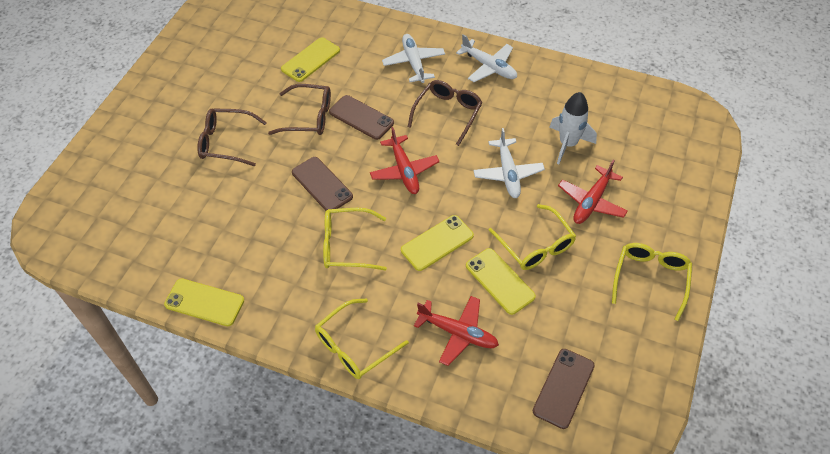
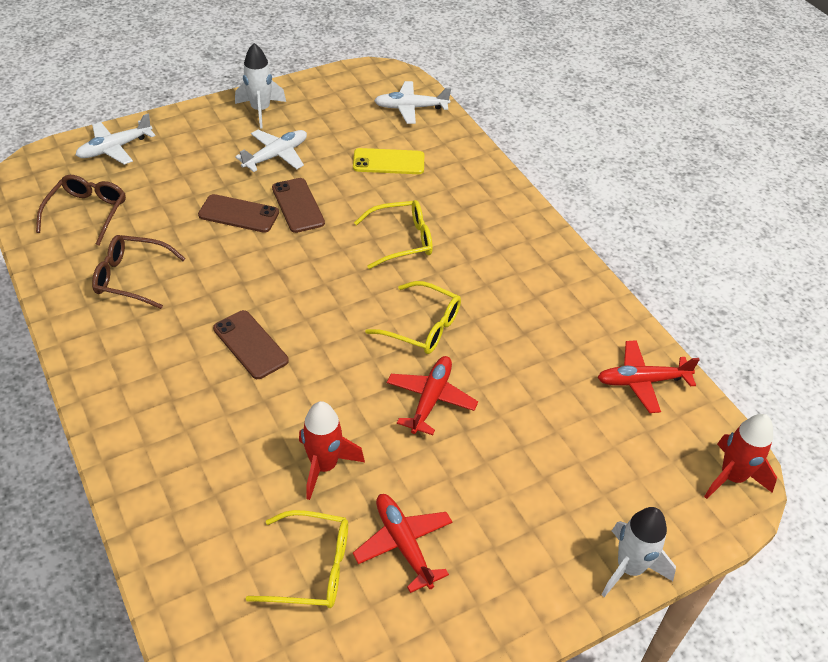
brown glasses: [197,108,267,166] [268,84,331,135] [408,80,483,146] = 3 -> [36,175,126,245] [92,235,186,309] = 2
red rocket: none = 0 -> [299,401,365,500] [704,414,777,499] = 2
white rocket: [549,92,597,164] = 1 -> [235,43,286,129] [601,507,676,597] = 2
yellow glasses: [315,298,409,379] [323,208,387,271] [488,204,576,270] [612,243,692,321] = 4 -> [246,510,348,608] [354,200,433,269] [365,281,461,354] = 3
yellow phone: [164,278,244,326] [281,37,340,82] [401,215,474,271] [466,248,536,315] = 4 -> [353,148,424,174] = 1

